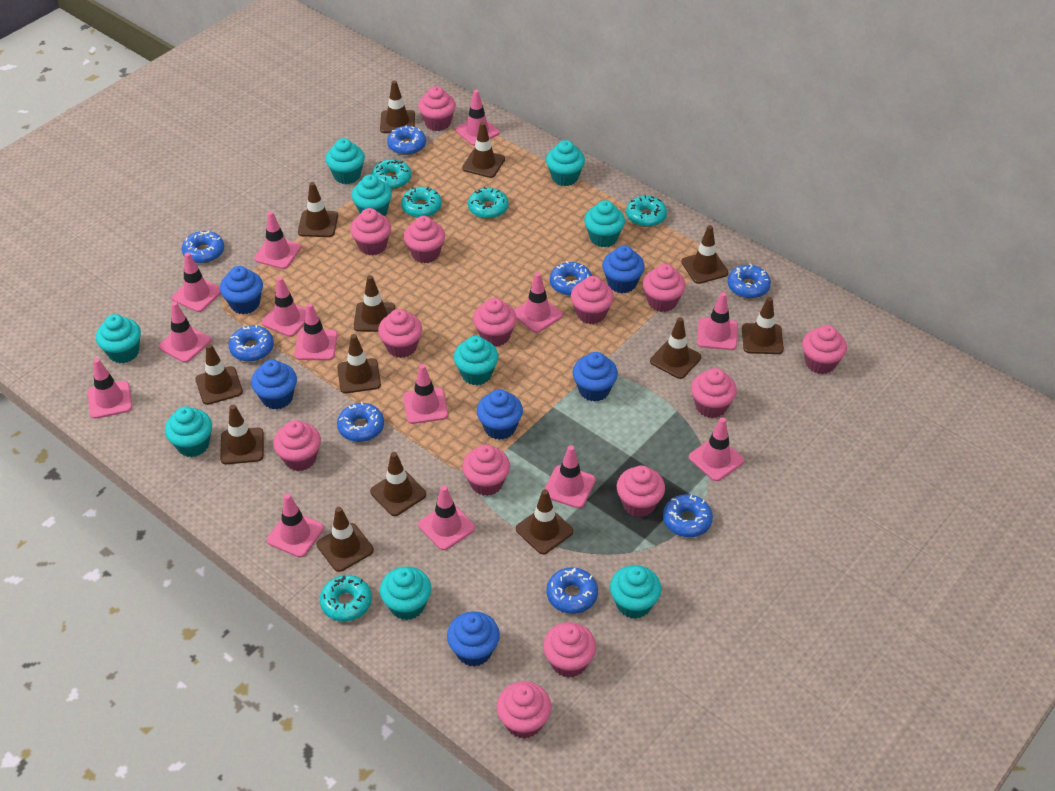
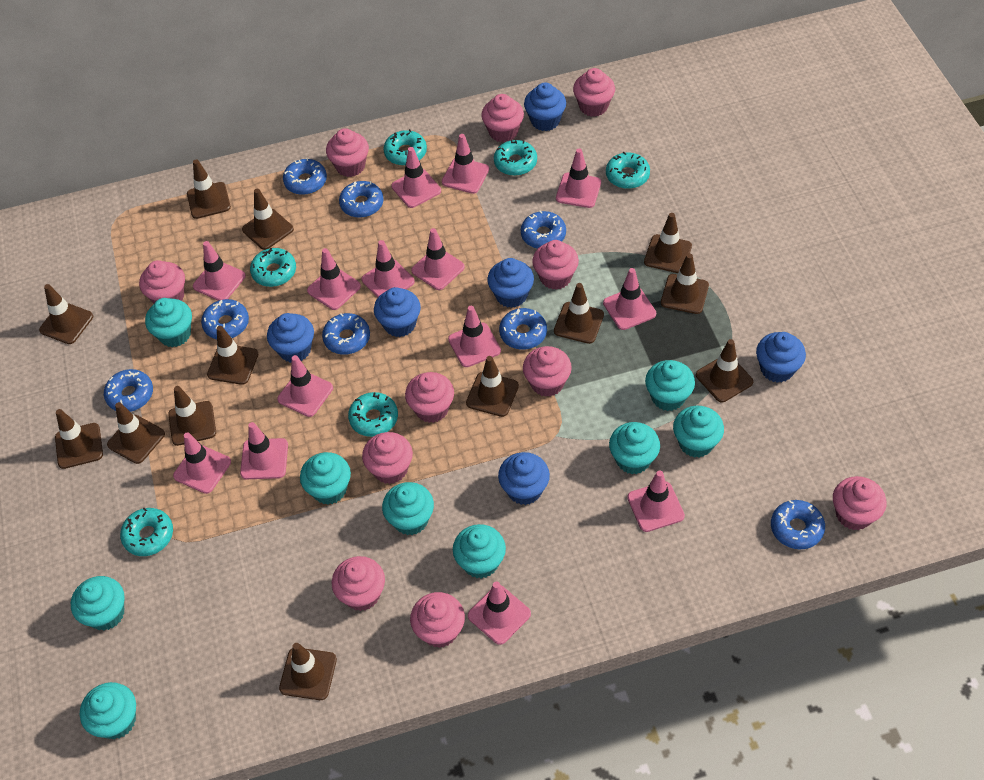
pink cupcake: [273,420,321,471] [350,208,391,255] [378,309,422,358] [404,216,445,263] [418,86,456,131] [462,445,510,496] [473,298,517,347] [497,681,551,739] [543,622,596,678] [571,276,614,324] [617,465,665,517] [643,264,686,312] [691,368,737,418] [802,325,847,374] = 14 -> [139,260,185,303] [326,128,369,177] [332,556,385,611] [362,432,413,484] [405,372,454,423] [410,592,465,648] [481,94,524,142] [523,346,572,397] [532,240,579,290] [573,68,615,117] [833,476,886,530] = 11
turquoise donut: [320,575,372,622] [372,159,412,189] [401,187,442,218] [468,187,508,219] [626,195,667,227] = 5 -> [120,508,173,556] [250,248,296,287] [348,392,398,437] [383,129,427,166] [494,140,537,176] [606,152,650,189] = 6

